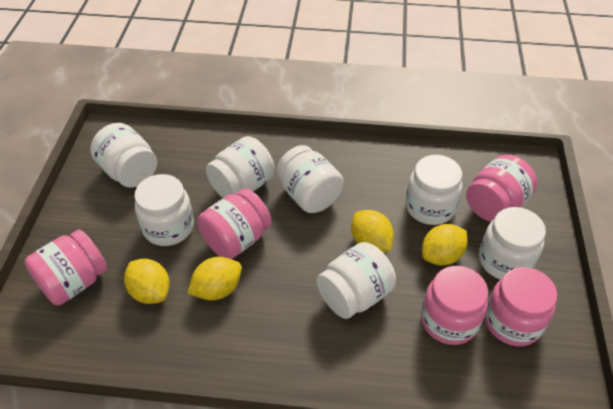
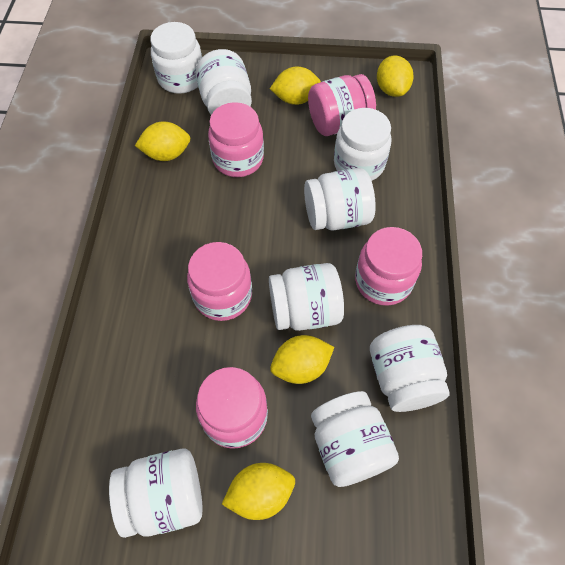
white jar: [90,123,157,188] [134,174,194,246] [206,136,275,198] [276,145,344,213] [317,242,396,319] [405,155,463,225] [479,207,546,280] = 7 -> [109,449,202,538] [150,22,202,94] [196,49,252,115] [269,263,344,331] [304,168,376,231] [311,391,399,487] [334,108,392,181] [370,325,450,412] = 8
yellow lemon: [124,259,170,304] [187,257,242,300] [351,210,394,252] [422,224,467,266] = 4 -> [135,121,190,161] [222,463,295,520] [270,67,321,105] [270,335,334,384] [377,56,414,97] = 5

